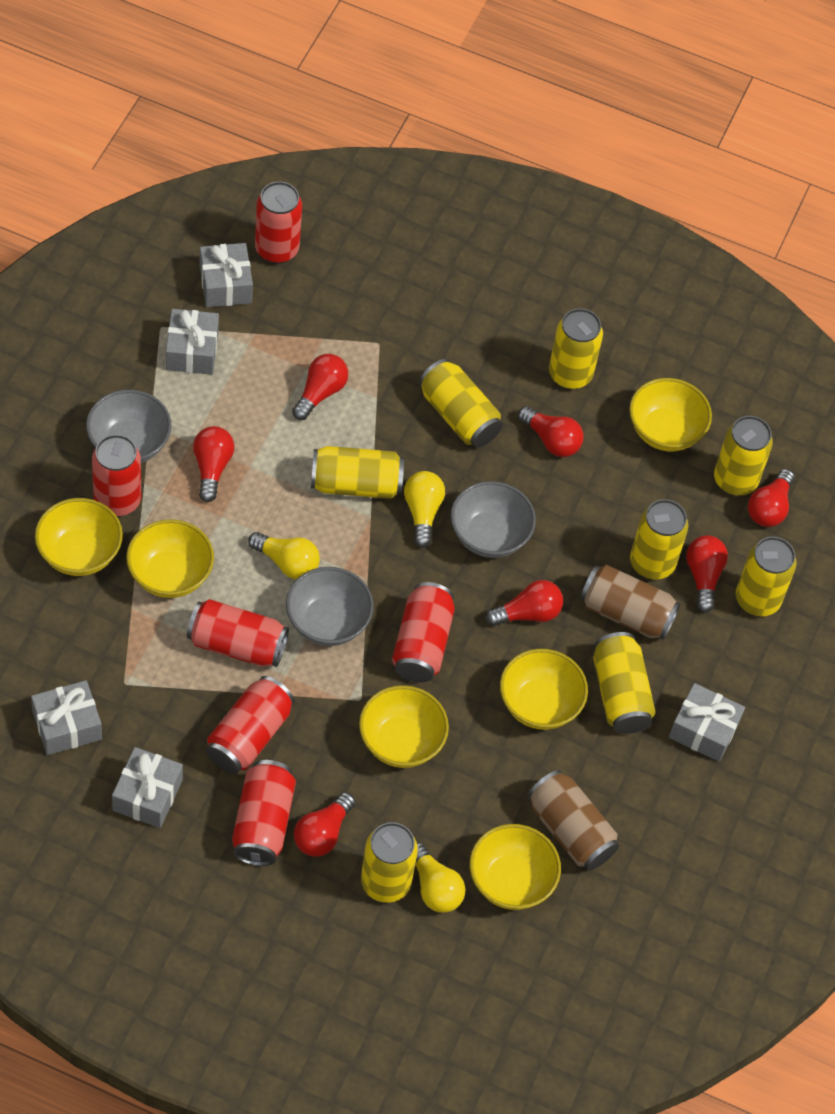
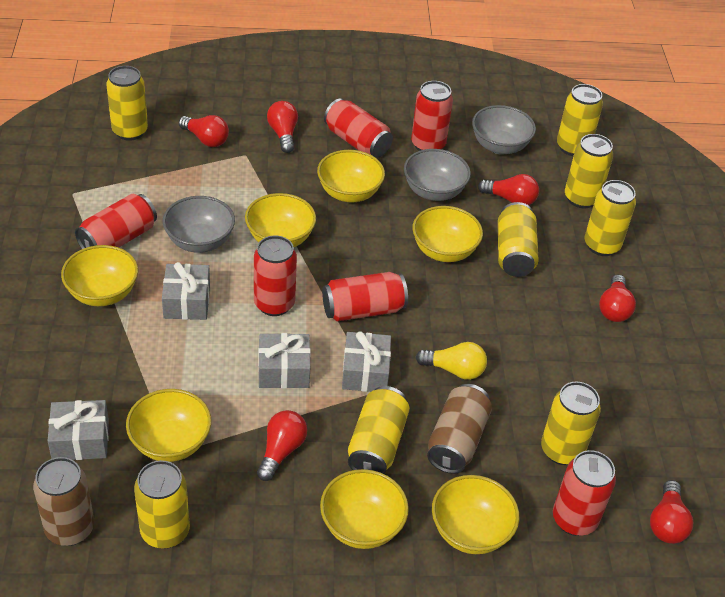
grey gift: [31,680,102,755] [112,747,183,828] [166,309,219,375] [200,243,253,307] [669,683,745,762] = 5 -> [47,400,109,460] [162,262,210,320] [258,333,311,388] [342,331,391,392] = 4
red light bulb: [193,426,235,502] [292,354,348,420] [294,792,355,857] [485,580,563,626] [518,406,583,457] [686,535,728,613] [748,469,795,527] = 7 -> [179,115,229,147] [257,410,307,481] [267,101,298,153] [478,174,539,206] [599,275,636,322] [650,480,693,544] = 6
yellow bowl: [35,498,123,576] [126,519,214,598] [359,685,449,768] [469,824,561,910] [500,649,588,730] [629,378,712,451] = 6 -> [61,245,138,306] [126,389,211,462] [245,193,316,247] [317,150,385,203] [320,469,409,549] [412,206,483,262] [432,475,519,554] = 7
yellow light bulb: [248,532,320,579] [404,471,445,548] [415,842,466,913] = 3 -> [416,342,487,380] = 1

